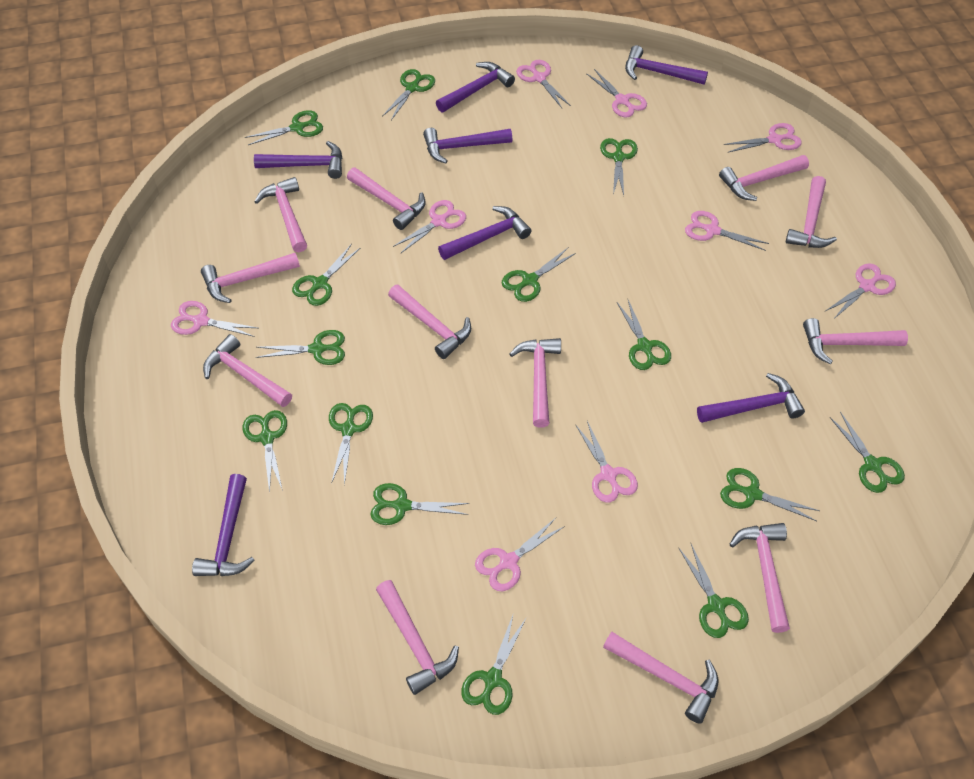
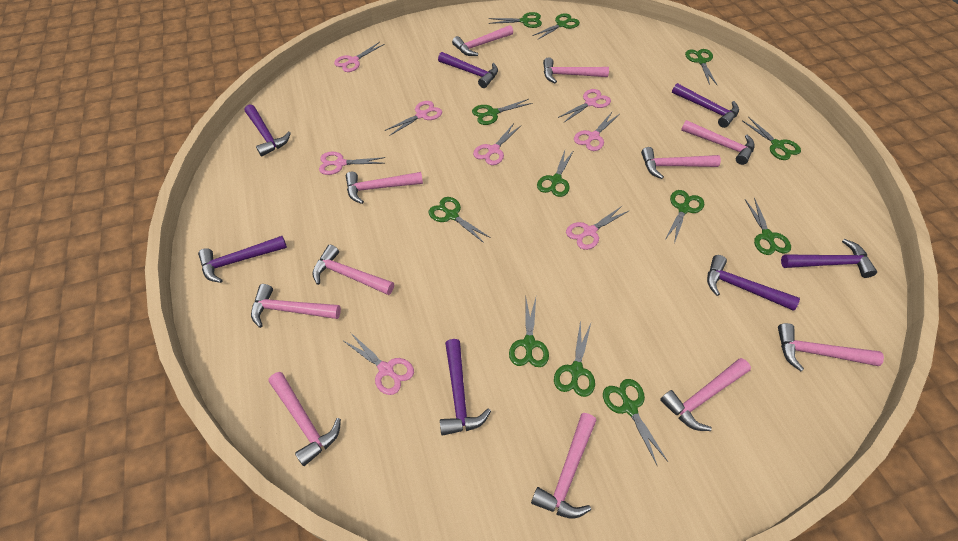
green scissors: [243,410,287,493] [245,110,323,145] [256,330,345,365] [292,244,360,306] [329,403,373,485] [370,483,469,525] [382,69,435,120] [461,615,527,715] [502,248,576,302] [600,138,638,195] [617,300,671,370] [678,544,749,638] [720,468,820,521] [830,412,905,493] = 14 -> [429,197,491,243] [472,99,532,125] [489,12,542,28] [509,298,549,367] [532,13,580,40] [537,150,574,197] [554,320,595,397] [603,379,668,467] [666,190,704,244] [685,49,717,85] [743,117,801,160] [745,197,791,255] = 12
pink hammer: [201,253,300,303] [203,334,292,407] [254,177,307,252] [347,168,426,230] [376,580,459,695] [388,285,471,359] [510,338,561,428] [603,632,719,724] [719,155,809,201] [729,523,790,633] [786,176,837,248] [803,318,908,364] = 12 -> [251,284,341,328] [268,372,341,466] [312,245,394,295] [346,172,423,204] [452,25,513,56] [531,413,597,519] [543,57,609,84] [641,147,721,179] [660,358,751,431] [681,120,755,165] [778,323,884,371] = 11
pink scissors: [171,301,258,337] [393,200,466,254] [475,518,565,591] [516,60,571,108] [575,421,638,503] [586,69,647,118] [685,211,769,251] [724,123,802,153] [826,264,896,319] = 9 -> [319,152,385,175] [334,42,385,72] [342,332,414,395] [384,101,442,136] [473,123,521,165] [558,89,611,122] [566,206,629,250] [574,112,620,151] = 8

